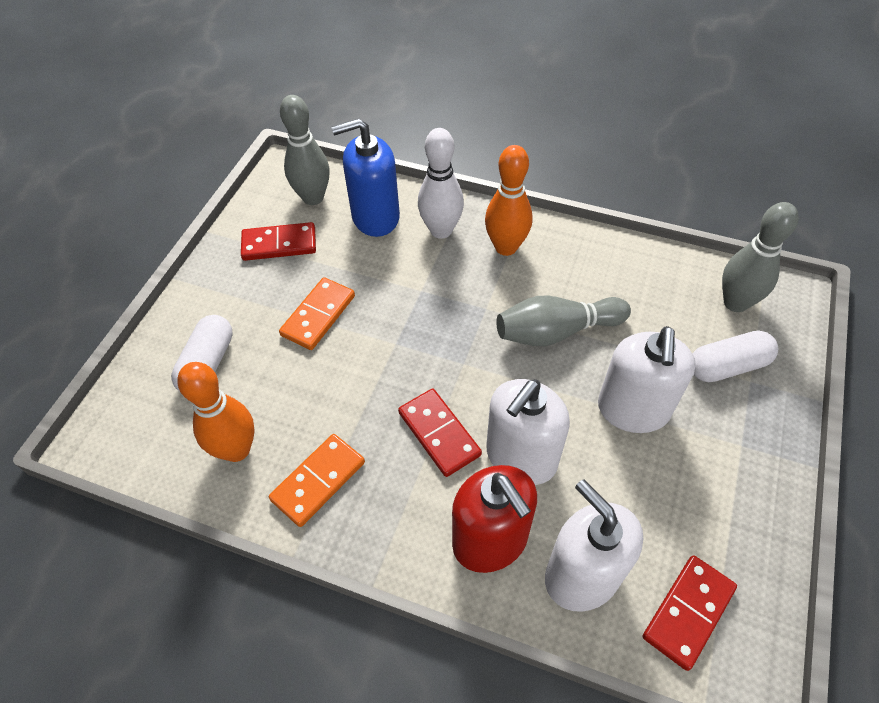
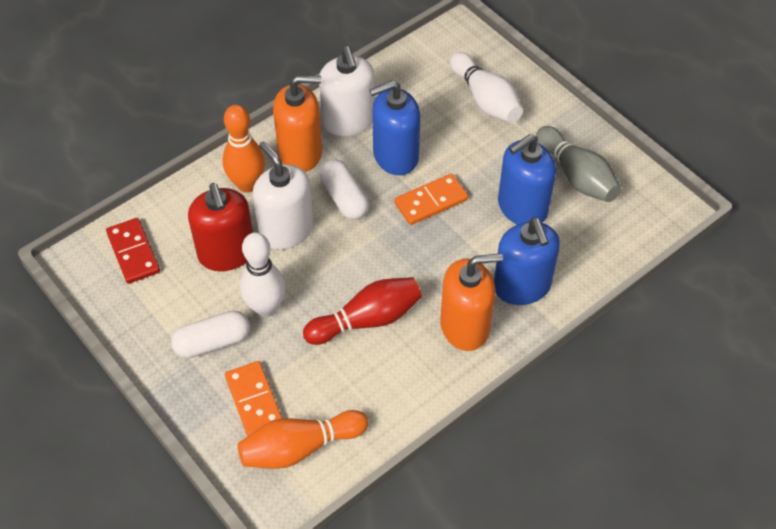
blue soap dispenser: [331,118,400,237] = 1 -> [369,80,420,175] [494,218,560,305] [498,134,556,224] = 3
grey bowling pin: [280,95,330,205] [496,295,631,346] [722,202,799,312] = 3 -> [536,126,621,202] = 1
orange soap dispenser: none = 0 -> [273,75,322,172] [440,253,503,351] = 2
red bowling pin: none = 0 -> [303,277,422,345] = 1
red domino: [241,222,316,261] [398,389,482,477] [643,555,737,671] = 3 -> [106,218,160,284] = 1
white bowling pin: [418,128,464,239] = 1 -> [240,232,286,317] [450,52,523,123] = 2
white soap dispenser: [486,379,570,485] [545,479,643,612] [598,326,696,433] = 3 -> [252,141,313,250] [319,47,375,136] = 2

